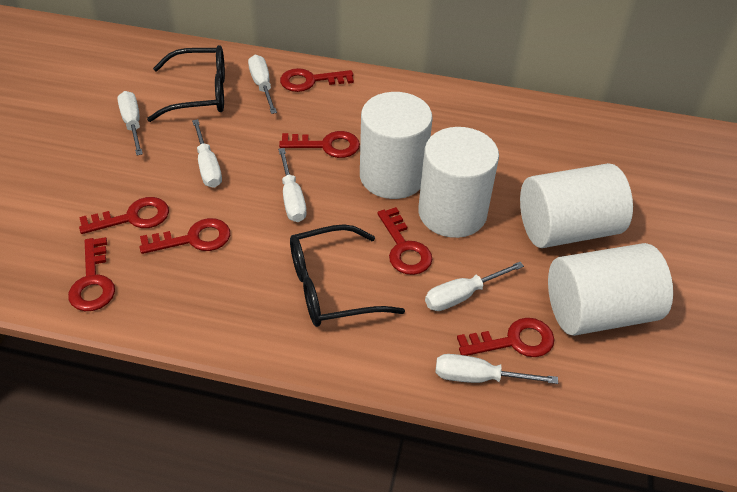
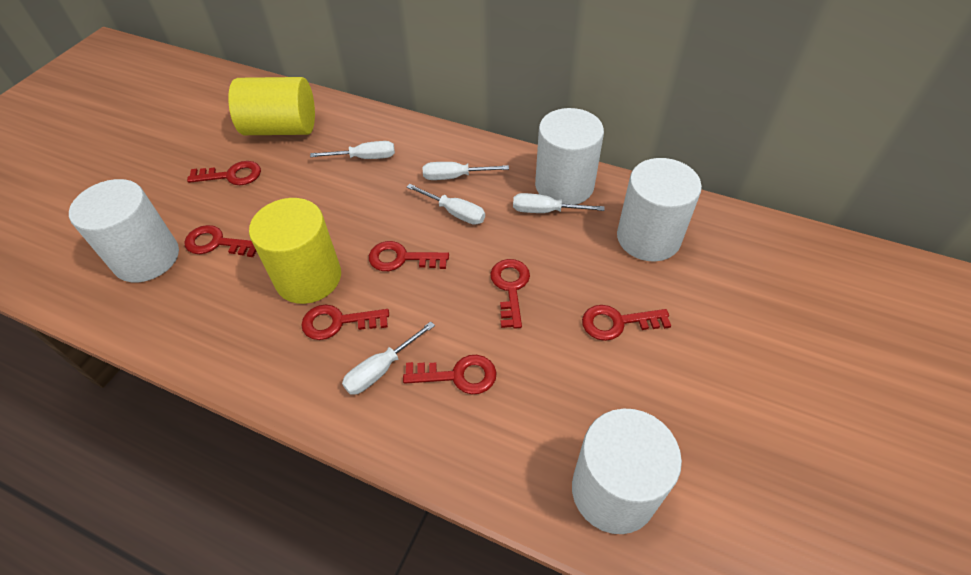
black glasses: [147,45,225,122] [290,224,405,327] = 2 -> none = 0
white screwdriver: [118,91,143,155] [192,119,222,188] [248,55,277,114] [278,148,307,222] [425,262,524,311] [435,354,558,384] = 6 -> [310,141,395,159] [342,321,435,395] [407,184,485,225] [423,162,509,180] [513,193,605,213] = 5
yellow cylinder: none = 0 -> [228,77,315,135] [249,198,341,304] = 2

